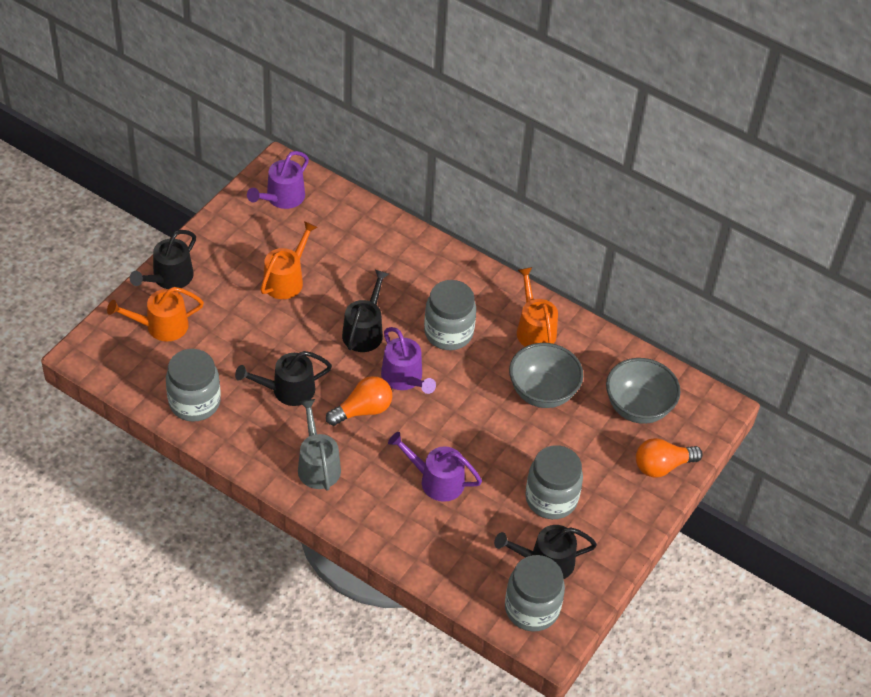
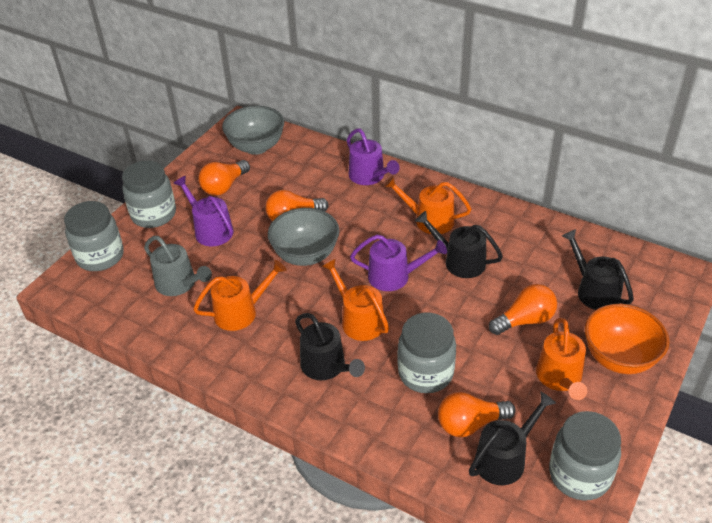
orange bowl: none = 0 -> [585,304,669,374] = 1
orange light bulb: [326,376,392,426] [636,438,703,478] = 2 -> [198,160,250,196] [265,190,329,221] [438,392,516,437] [489,284,557,335] = 4
orange watering can: [107,287,204,341] [260,221,318,299] [517,267,558,347] = 3 -> [193,260,287,331] [322,259,389,341] [384,176,471,234] [536,318,587,400] = 4

